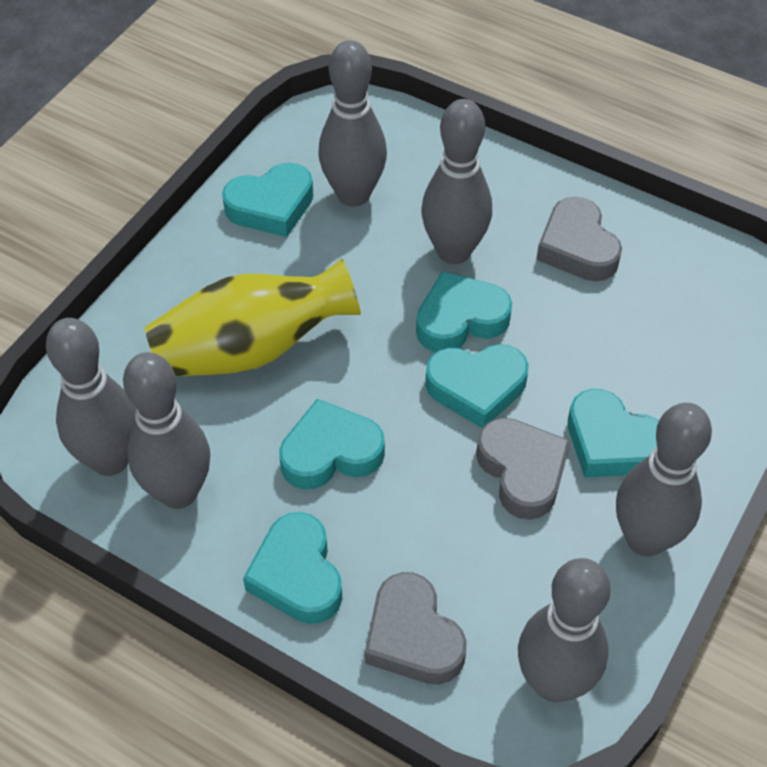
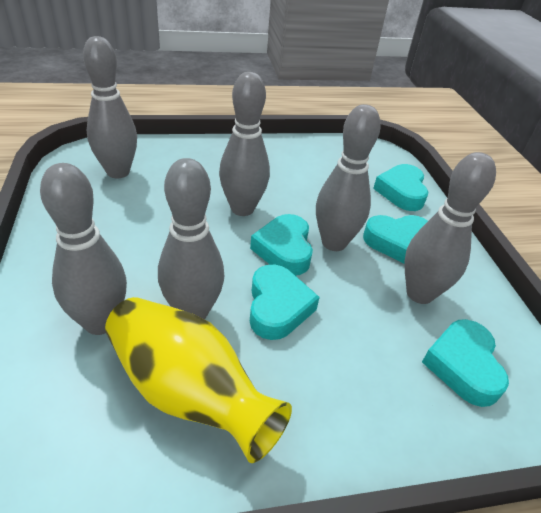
grey heart: [365,572,467,685] [476,418,570,520] [536,197,622,281] = 3 -> none = 0
turquoise heart: [222,163,314,237] [243,512,342,624] [279,399,385,490] [416,271,512,352] [425,344,528,428] [568,389,659,477] = 6 -> [250,214,313,276] [250,265,320,340] [363,215,428,264] [373,164,428,211] [422,319,509,407] = 5

